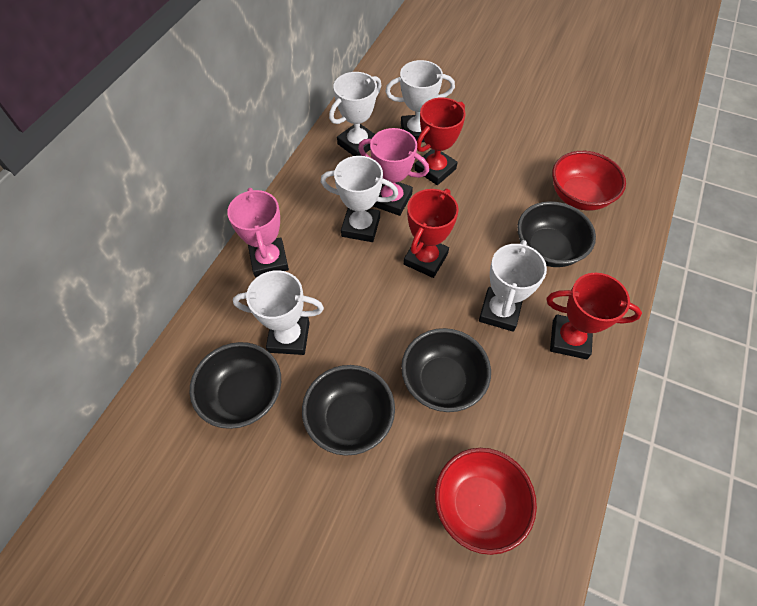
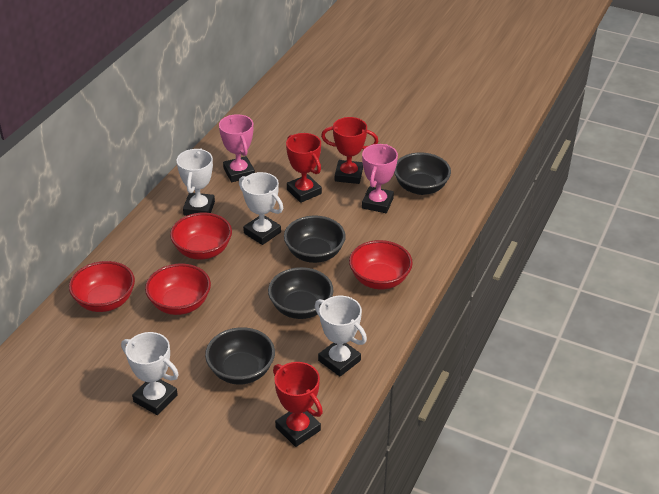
red bowl: [435,448,537,555] [552,151,626,211] = 2 -> [69,261,135,312] [145,263,211,315] [170,213,232,259] [349,240,413,289] = 4
white trophy: [233,270,324,355] [321,156,398,242] [329,72,381,156] [385,60,455,142] [479,240,547,332] = 5 -> [121,332,179,415] [176,148,215,216] [239,172,283,245] [315,296,367,376] = 4

